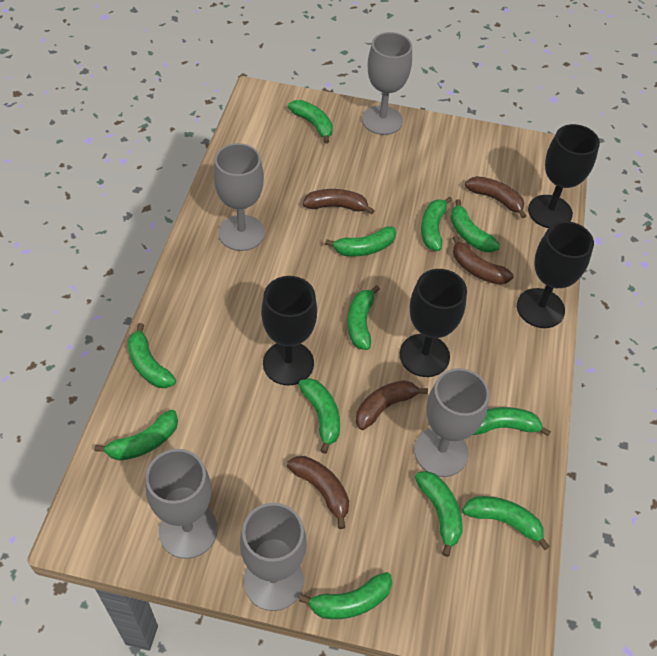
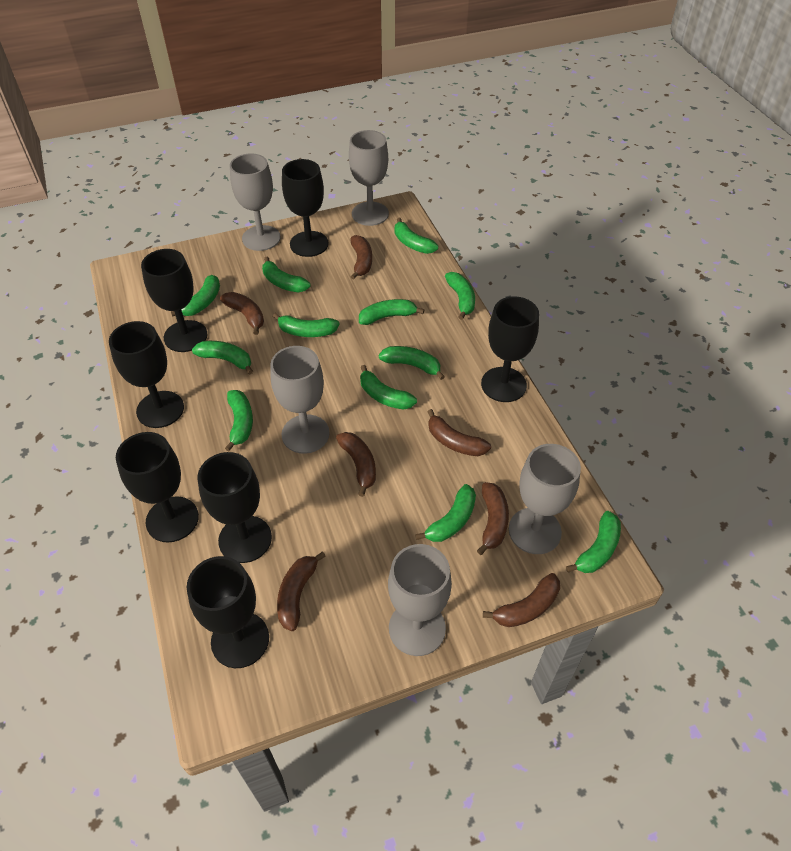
black goblet: [261,276,317,385] [400,269,467,377] [517,221,594,328] [528,124,600,228] = 4 -> [109,321,184,428] [116,432,199,543] [141,249,207,352] [187,556,269,668] [198,452,272,563] [282,159,329,257] [481,296,539,402] = 7
brown banana: [287,456,349,529] [303,189,375,214] [356,380,428,430] [453,236,514,285] [465,176,526,218] = 5 -> [220,292,264,335] [277,551,326,631] [336,432,376,497] [350,235,372,280] [427,409,491,456] [477,482,509,555] [483,573,560,627] = 7

